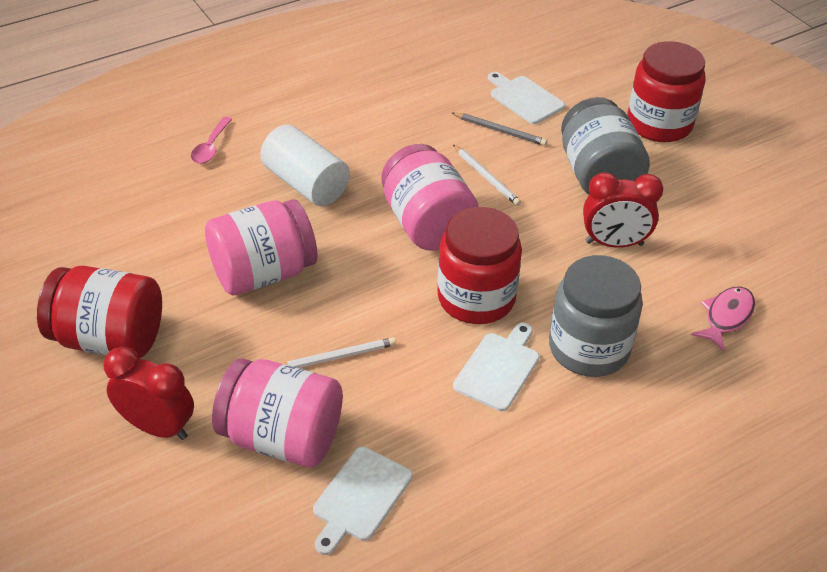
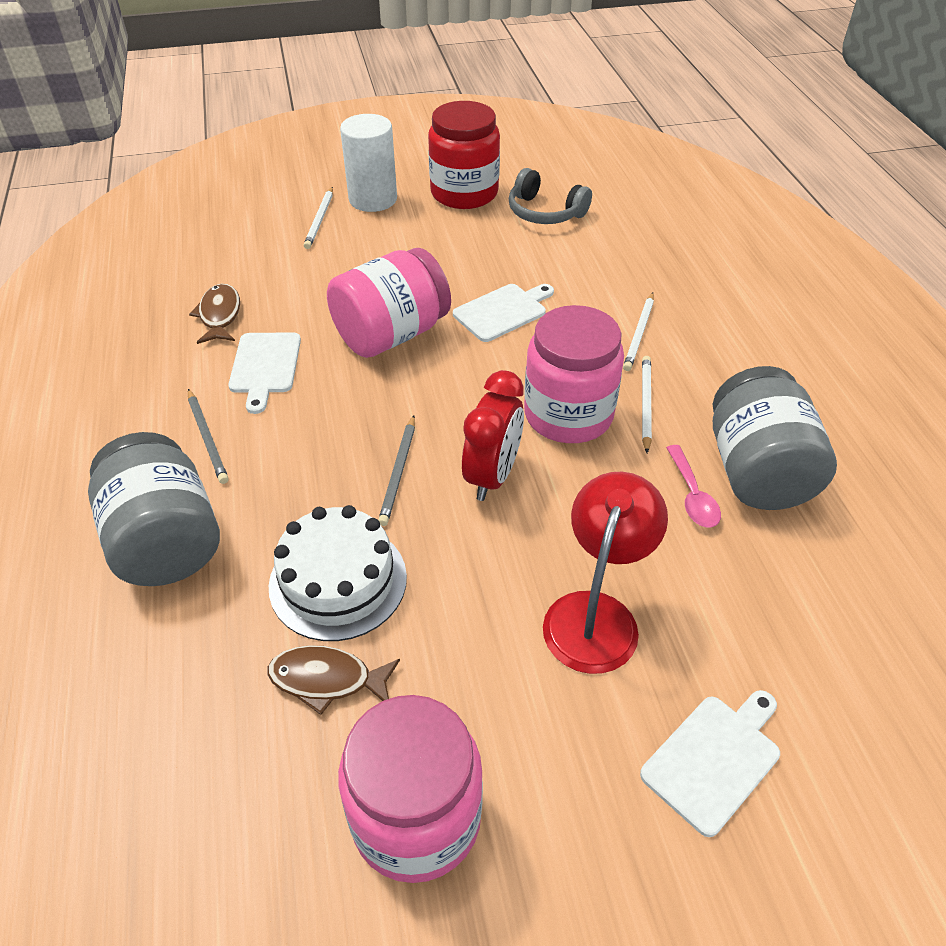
brown fish: none = 0 -> [189,284,240,344] [267,645,400,715] = 2
grey headphones: none = 0 -> [509,168,592,224] = 1
grey pencil: [452,112,547,146] = 1 -> [188,389,229,484] [378,415,415,526] = 2
pink fish: [691,286,755,351] = 1 -> none = 0
red clock: [104,347,194,440] [583,172,663,248] = 2 -> [462,370,524,501] = 1
red jar: [37,266,162,359] [438,207,522,324] [627,41,706,142] = 3 -> [428,101,500,209] = 1
red lamp: none = 0 -> [543,472,668,674] = 1
white cake: none = 0 -> [269,505,407,641] = 1
white pencil: [283,337,396,368] [453,145,521,206] = 2 -> [304,187,333,249] [623,292,654,371] [642,356,652,453] = 3

